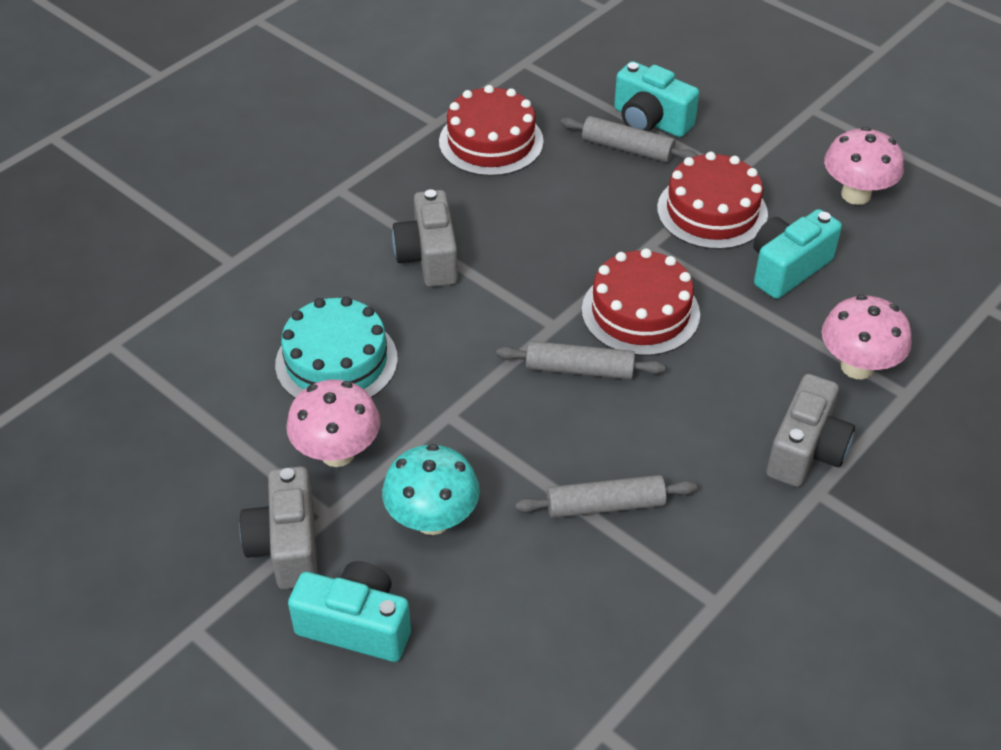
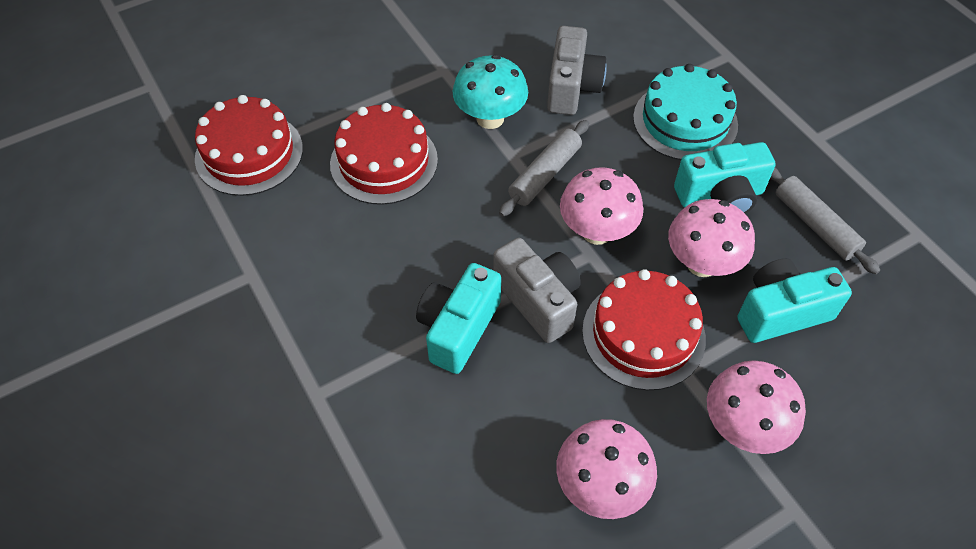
grey camera: [239,466,317,590] [392,189,458,287] [767,374,855,487] = 3 -> [493,238,581,343] [547,26,607,115] = 2
grey rolling pin: [496,341,665,380] [515,475,697,518] [561,116,698,163] = 3 -> [499,120,589,217] [770,167,880,274] = 2
pink mushroom: [286,380,380,467] [822,295,912,379] [824,127,904,205] = 3 -> [556,419,657,519] [560,167,643,245] [668,199,755,277] [707,360,806,454] = 4

